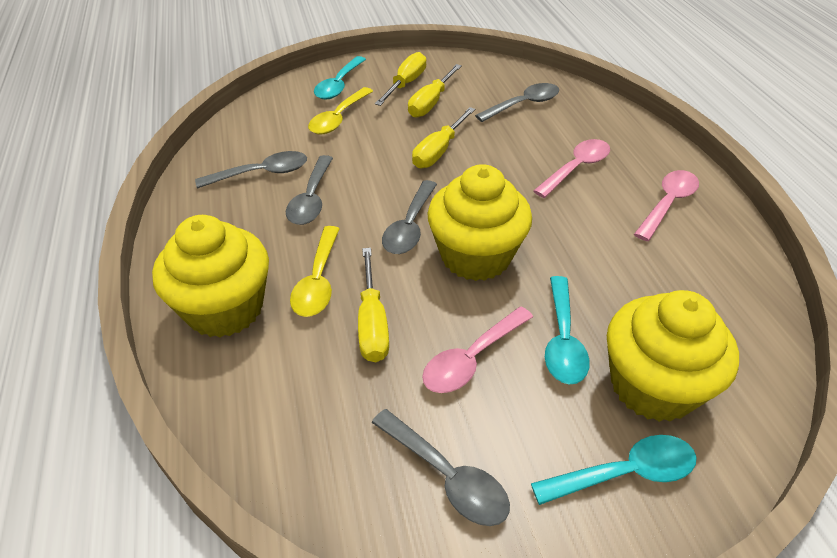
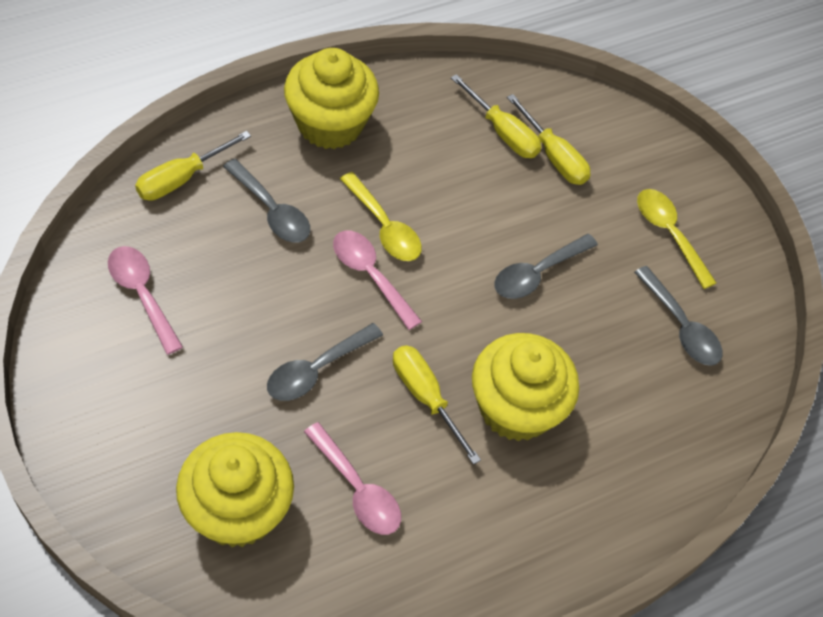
grey spoon: [195,151,307,188] [286,155,333,225] [371,409,510,526] [382,180,437,254] [475,83,559,122] = 5 -> [223,159,310,243] [267,323,383,401] [494,234,598,299] [634,266,723,366] = 4
turquoise spoon: [314,56,366,99] [531,435,697,505] [545,276,590,384] = 3 -> none = 0

